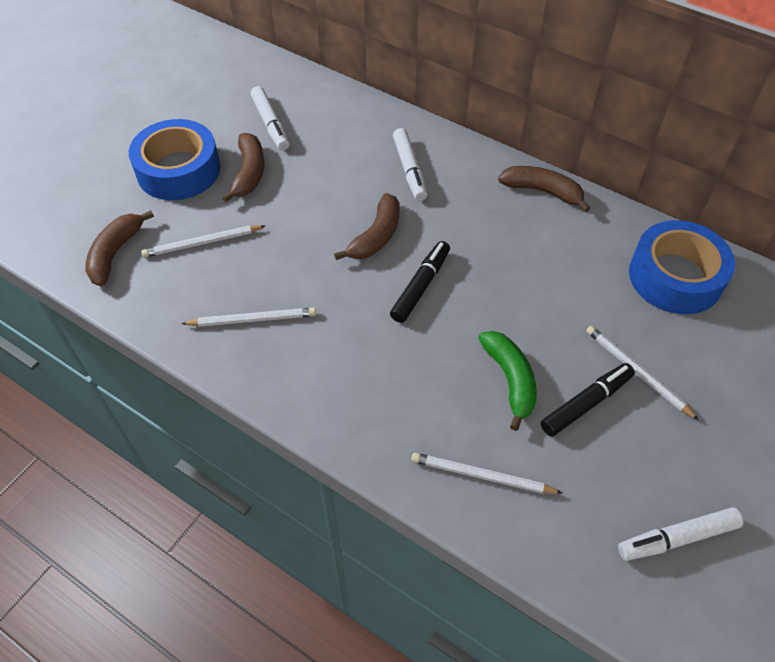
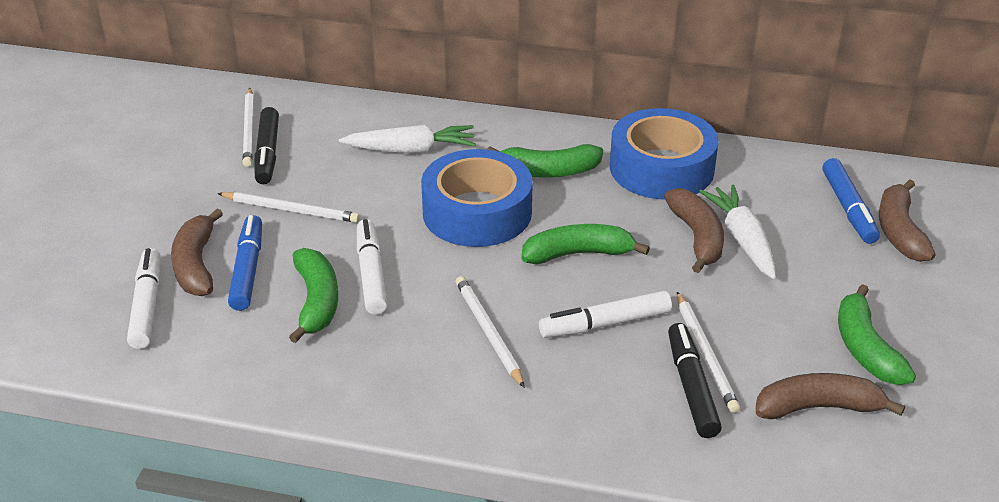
blue marker: none = 0 -> [228,215,262,311] [822,158,880,244] = 2
green banana: [478,331,537,431] = 1 -> [289,248,338,343] [487,144,603,178] [521,224,650,264] [838,284,916,385] = 4
white carrot: none = 0 -> [339,125,476,153] [699,184,776,279] = 2

